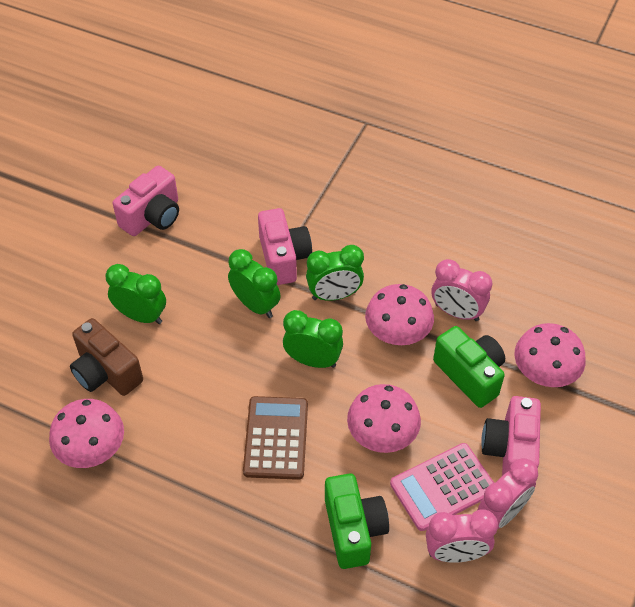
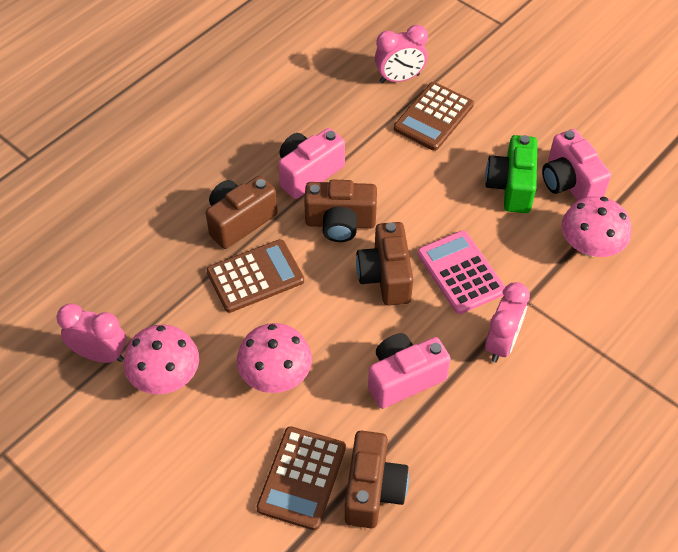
brown calculator: [243,396,308,480] = 1 -> [206,239,304,313] [256,426,346,530] [394,82,474,151] = 3
brown camera: [70,318,143,396] = 1 -> [206,176,278,249] [304,179,377,242] [345,431,409,528] [356,222,413,306] = 4
green camera: [325,473,389,569] [433,326,505,408] = 2 -> [485,135,537,213] = 1
green clock: [106,264,166,324] [228,249,280,318] [283,310,343,368] [306,245,364,301] = 4 -> none = 0
pink mushroom: [49,399,124,468] [347,384,421,453] [365,284,434,345] [514,323,586,387] = 4 -> [124,324,199,394] [237,323,312,393] [561,196,631,257] = 3

